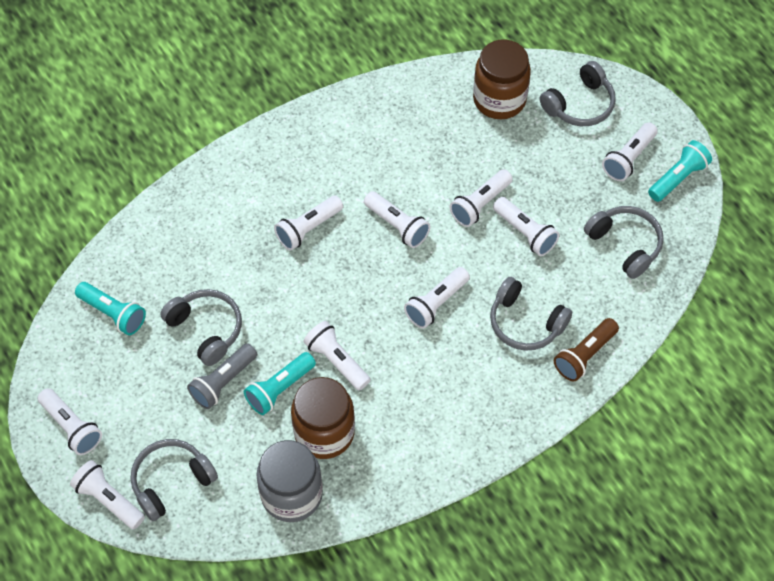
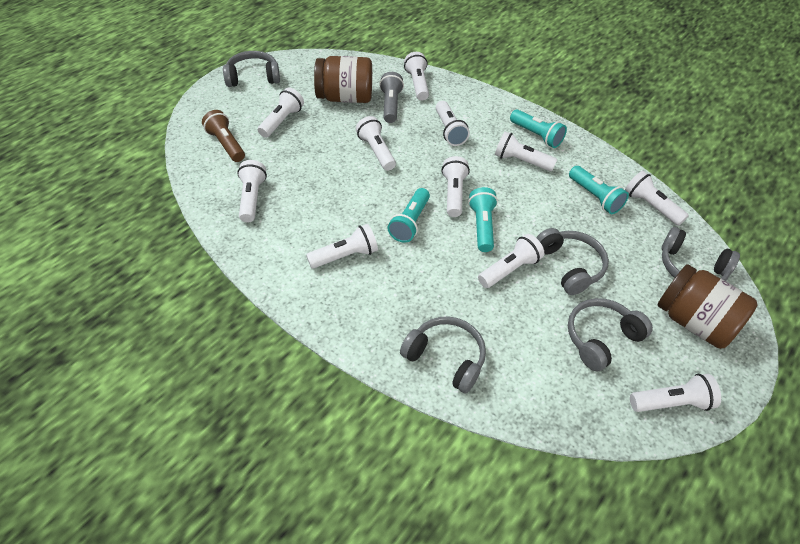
grey jar: [256,440,323,522] = 1 -> none = 0
turquoise flashlight: [75,282,146,335] [244,352,316,415] [648,140,712,202] = 3 -> [387,188,430,243] [468,187,498,252] [510,109,567,148] [569,166,629,214] = 4
white flashlight: [38,388,102,455] [70,460,145,530] [274,195,343,251] [303,321,371,390] [364,191,431,248] [404,267,470,329] [449,169,513,227] [493,197,559,256] [602,122,658,181] = 9 -> [237,160,267,222] [258,88,304,138] [306,224,378,269] [356,116,396,171] [404,52,429,100] [436,101,470,146] [441,156,470,217] [478,234,544,288] [495,132,557,171] [625,171,689,226] [630,374,721,412] = 11

